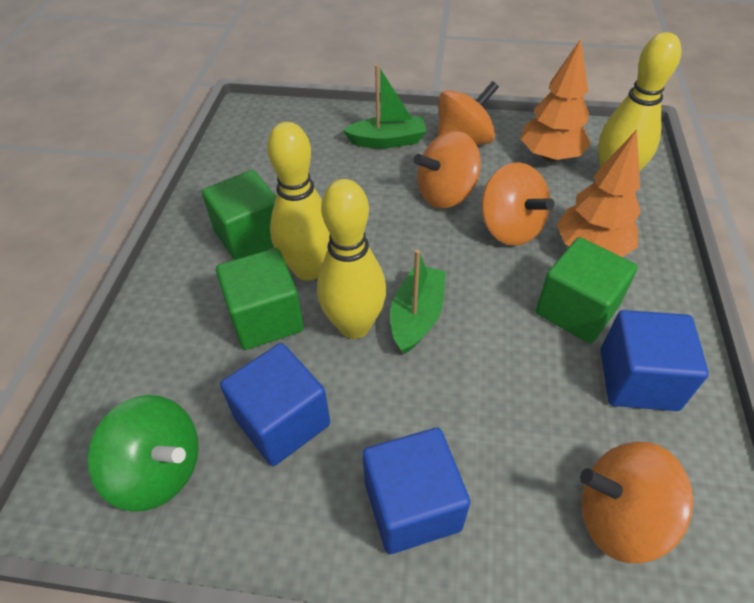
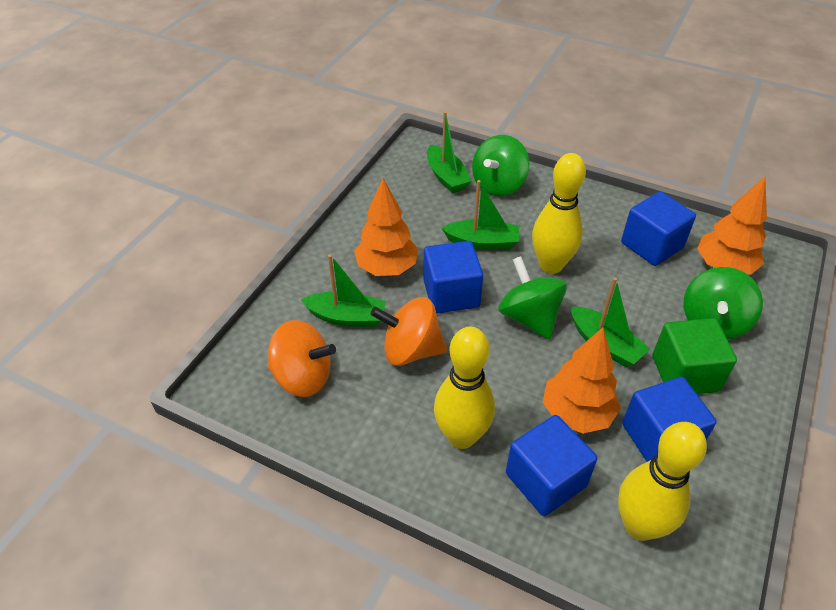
blue cube: [220,343,330,466] [362,428,470,554] [600,310,709,411] = 3 -> [423,241,483,314] [506,415,598,516] [621,191,696,266] [622,377,717,462] = 4
green boat: [343,64,427,148] [390,249,446,354] = 2 -> [301,254,386,327] [427,111,472,193] [442,180,519,250] [571,277,650,367] = 4
green cube: [202,170,276,260] [216,248,304,350] [535,237,638,343] = 3 -> [652,318,737,394] = 1
green spinning top: [88,395,199,512] = 1 -> [472,135,529,196] [498,256,567,340] [684,267,763,339] = 3
orange spinning top: [414,131,481,209] [437,81,499,145] [481,162,554,246] [580,442,693,563] = 4 -> [268,320,336,397] [371,297,447,366] = 2
orange tree: [520,39,591,162] [557,130,641,257] = 2 -> [354,178,418,276] [543,328,621,434] [697,177,767,274] = 3

